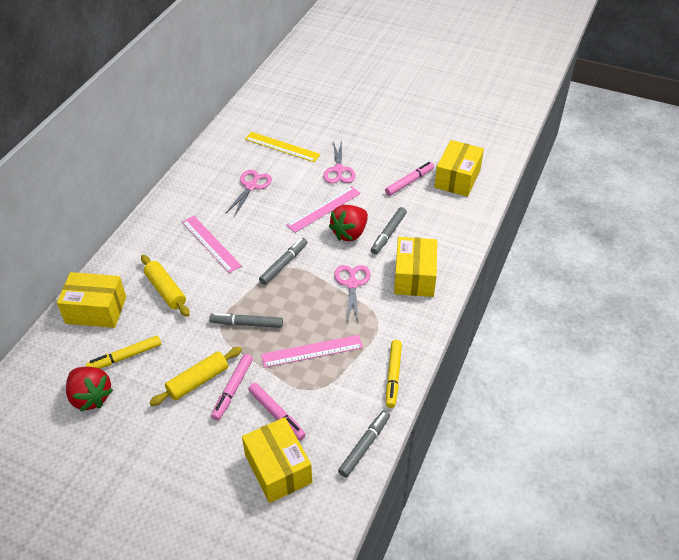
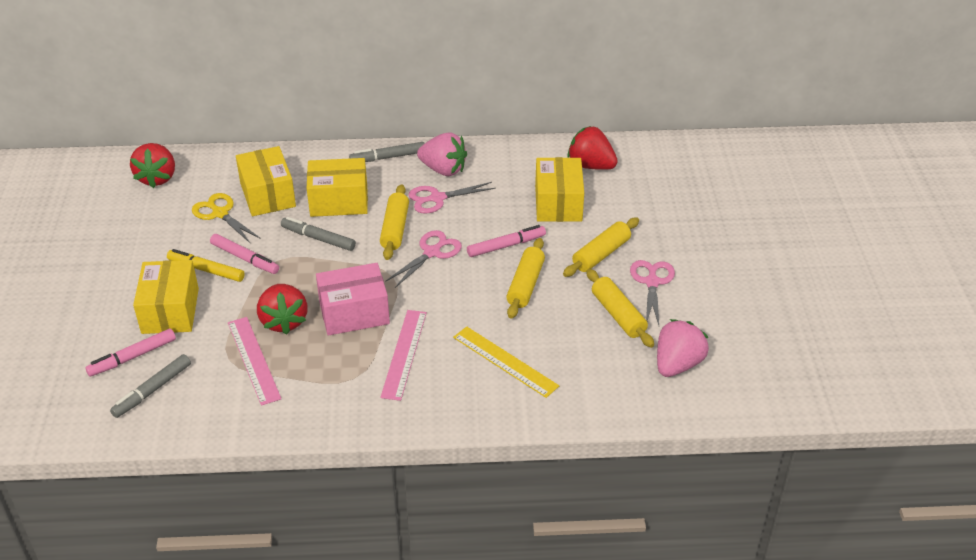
grey marker: [209,313,283,328] [259,238,307,285] [338,410,390,477] [371,207,407,254] = 4 -> [110,354,191,418] [281,217,356,251] [349,142,425,162] = 3
pink box: none = 0 -> [316,263,390,336] = 1
pink ruler: [182,216,242,273] [261,335,363,368] [286,186,361,233] = 3 -> [228,317,281,406] [380,310,427,401] = 2
pink strawberry: none = 0 -> [417,132,467,176] [657,319,709,377] = 2
red strawberry: [66,367,113,411] [329,205,368,241] = 2 -> [130,143,175,188] [257,284,308,334] [567,126,618,170] = 3
yellow marker: [85,335,161,369] [386,340,402,408] = 2 -> [167,249,245,282] = 1
yellow rolling pin: [141,255,190,317] [149,347,242,406] = 2 -> [380,184,409,260] [506,238,545,319] [563,217,639,277] [586,269,654,348] = 4
yellow scissors: none = 0 -> [192,193,261,244] = 1

